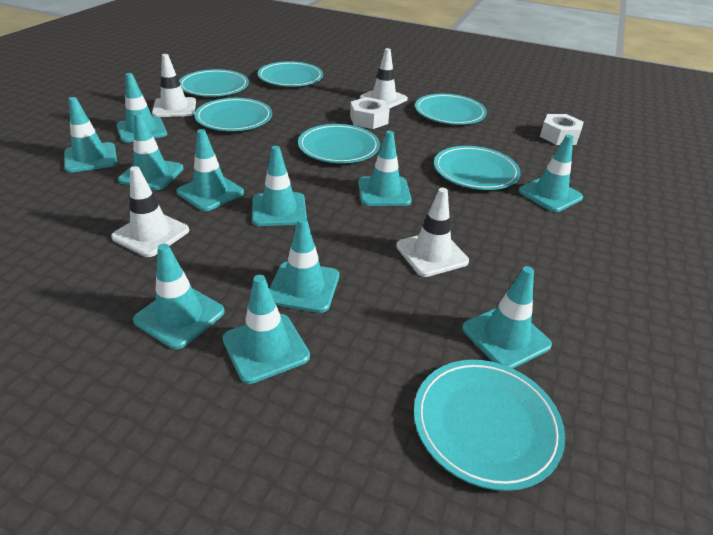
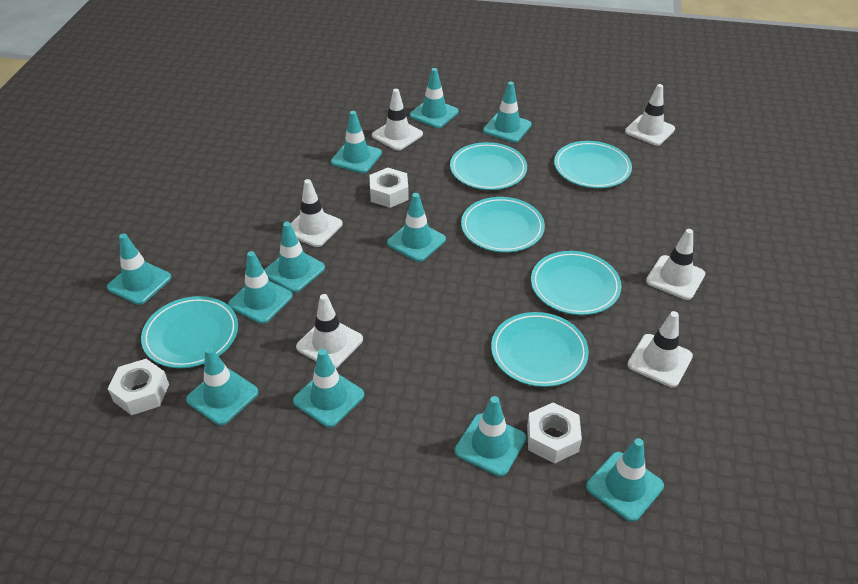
turquoise plate: [179,69,249,97] [194,98,272,131] [258,61,323,87] [298,124,380,163] [414,360,565,491] [415,94,487,125] [434,146,521,190] = 7 -> [141,296,238,368] [450,142,527,190] [461,197,545,252] [491,312,589,387] [531,251,622,315] [554,141,632,188] = 6
white nut: [350,97,390,129] [540,114,584,145] = 2 -> [108,359,169,415] [370,168,409,208] [527,402,582,464] = 3
white traffic cone: [111,166,189,257] [152,54,196,117] [360,48,408,109] [396,188,469,277] = 4 -> [290,179,343,247] [296,294,363,368] [372,89,423,151] [625,84,675,146] [627,311,693,387] [646,229,705,300] = 6

